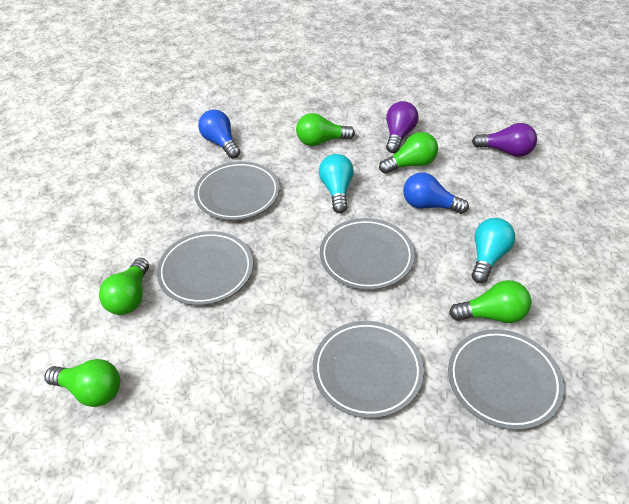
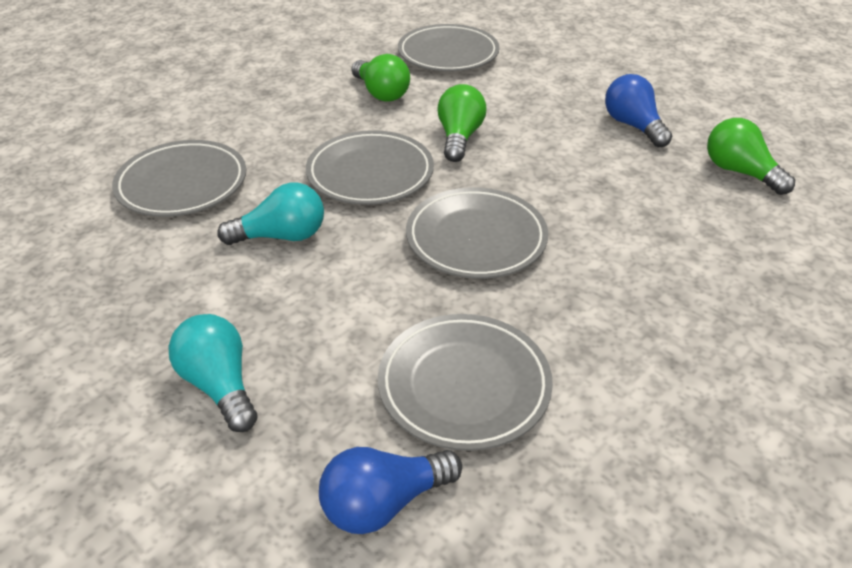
green light bulb: [45,359,120,407] [99,258,149,315] [296,113,355,146] [379,132,438,174] [449,280,531,323] = 5 -> [351,54,410,102] [437,84,487,162] [707,118,795,195] = 3
purple light bulb: [386,101,419,153] [472,123,537,157] = 2 -> none = 0

